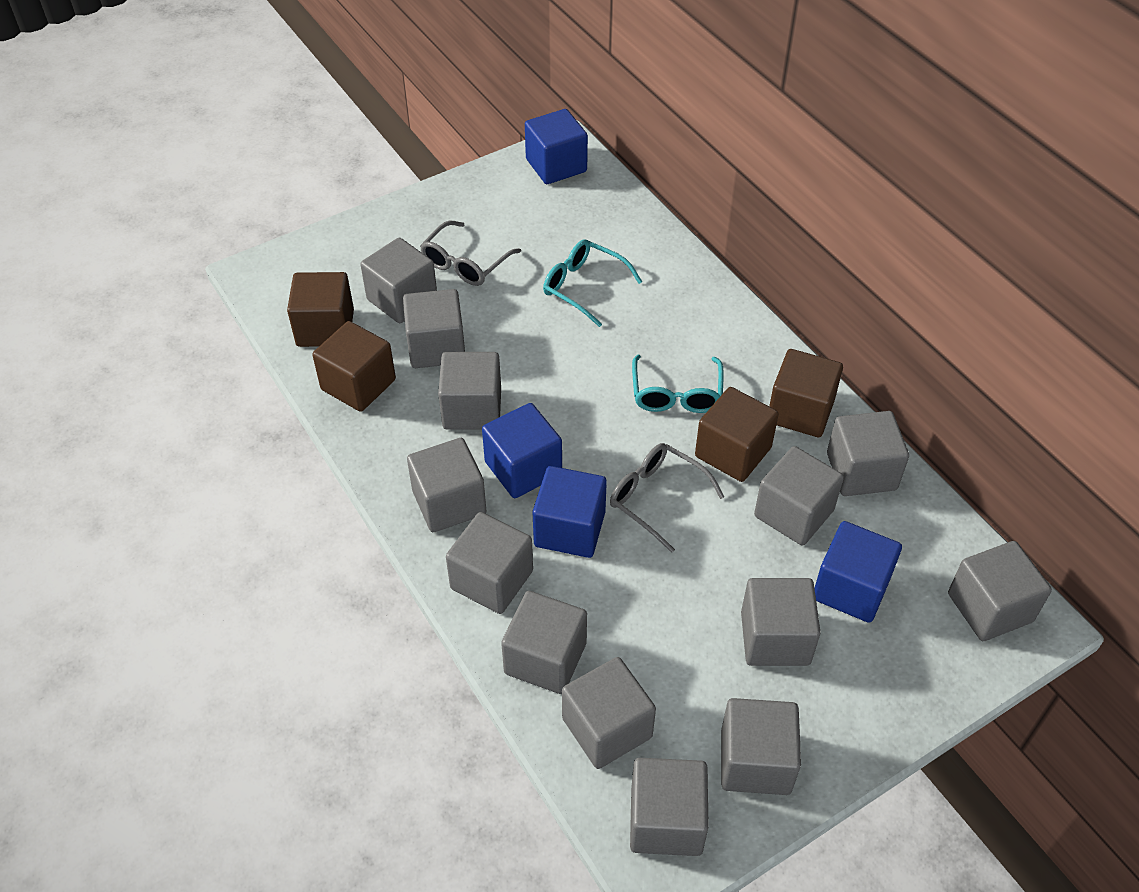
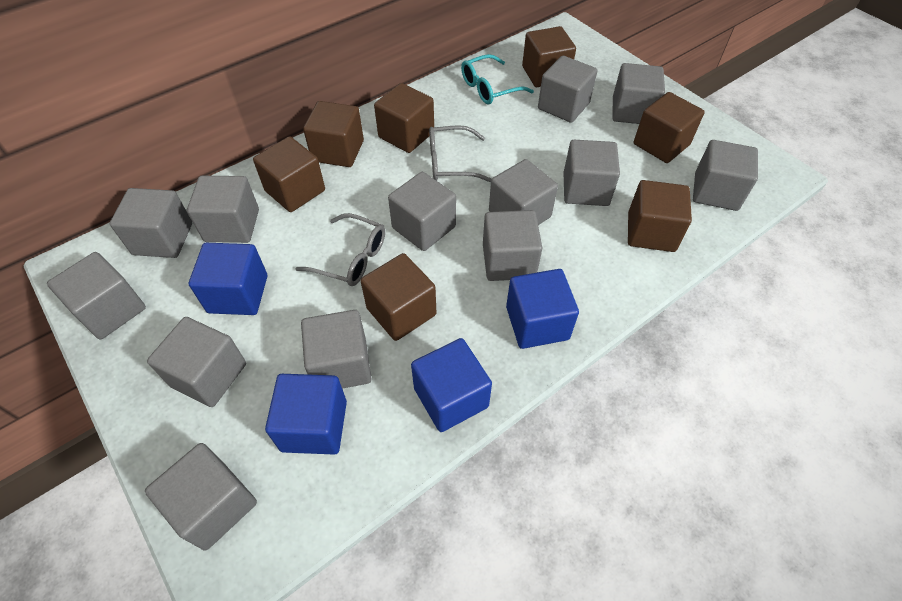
brown cube: [287,272,354,347] [312,321,396,412] [695,387,779,482] [769,349,843,437] = 4 -> [253,136,325,212] [303,101,364,167] [361,253,436,341] [374,83,434,153] [522,26,576,87] [628,180,692,252] [634,92,704,163] = 7
turquoise glasses: [543,239,642,327] [632,355,724,413] = 2 -> [461,54,534,104] = 1

